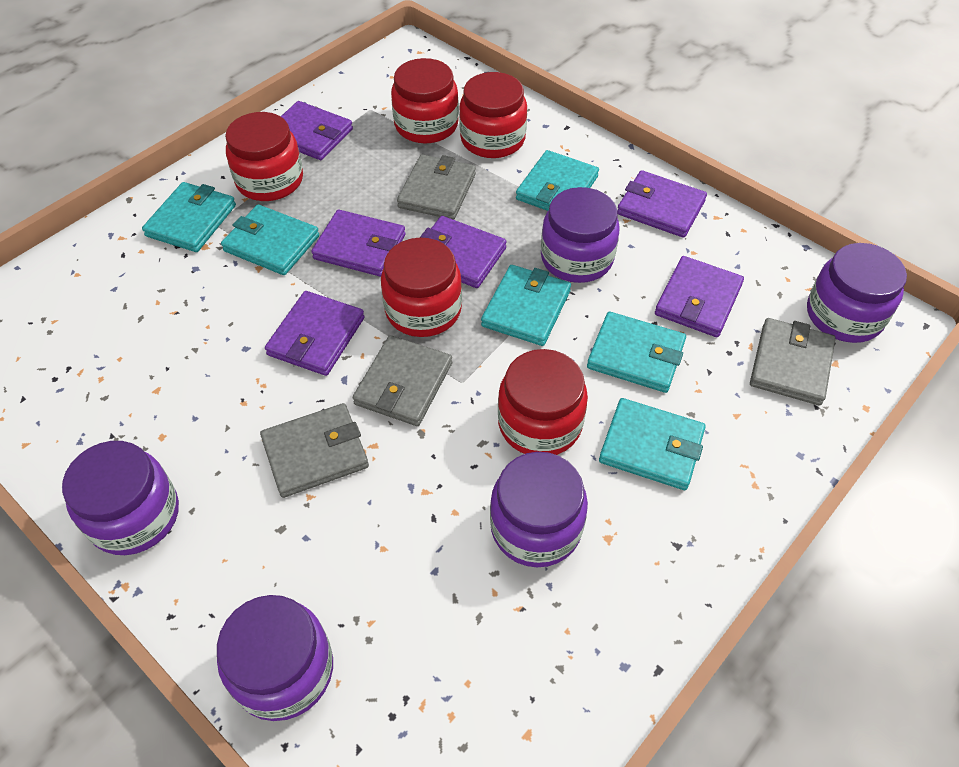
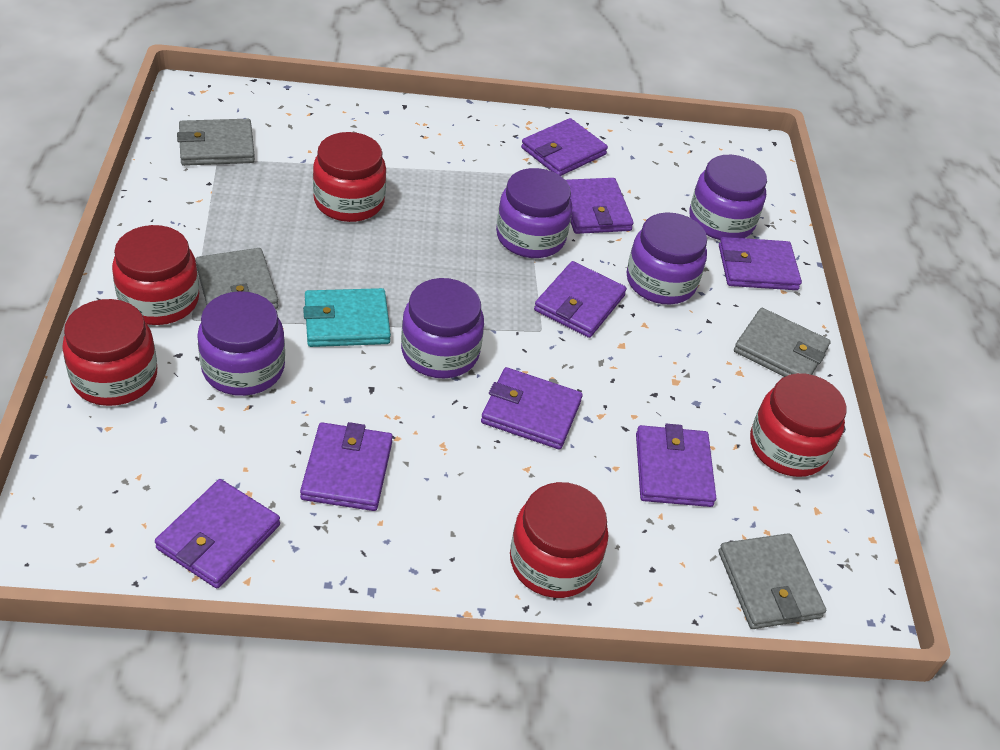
purple wallet: [265,291,365,376] [281,101,353,160] [311,210,406,277] [420,216,507,288] [617,170,707,238] [655,256,744,337] = 6 -> [155,479,280,588] [300,422,393,511] [481,367,583,450] [521,118,608,176] [534,261,627,338] [566,178,634,234] [636,424,716,507] [719,237,802,290] = 8
turquoise wallet: [142,182,236,252] [221,205,319,275] [481,265,571,346] [516,150,599,211] [587,311,686,393] [599,398,706,490] = 6 -> [303,288,391,347] = 1

